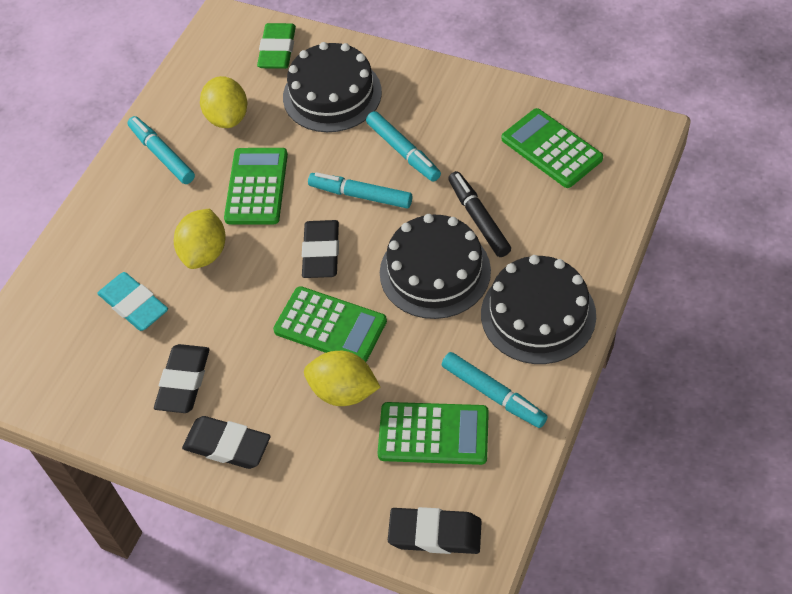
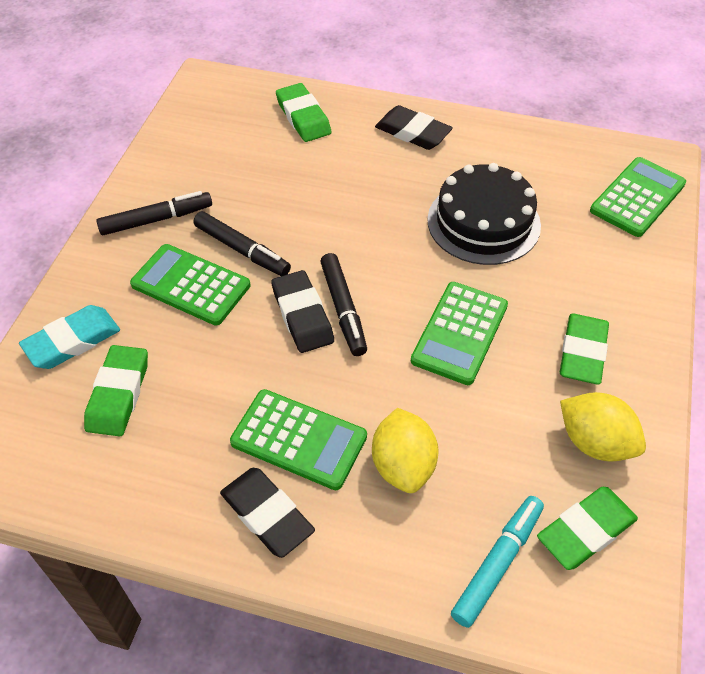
black cake: [283,42,382,132] [380,214,491,319] [481,255,596,364] = 3 -> [427,163,541,265] = 1
black eraser: [154,344,210,413] [182,416,271,469] [302,220,339,278] [388,507,482,554] = 4 -> [220,468,315,558] [271,270,334,353] [375,105,453,150] = 3
black marker: [448,171,511,257] = 1 -> [96,191,212,235] [193,211,291,276] [320,253,367,356] = 3
green eraser: [257,23,296,69] = 1 -> [84,345,148,436] [276,83,332,142] [537,487,638,570] [560,314,609,385] = 4
turquoise marker: [127,116,195,184] [308,172,412,208] [366,111,441,182] [442,352,548,428] = 4 -> [451,496,544,628] = 1
yellow lemon: [174,209,226,269] [200,76,247,128] [304,351,380,406] = 3 -> [372,408,439,493] [560,392,646,461] = 2

